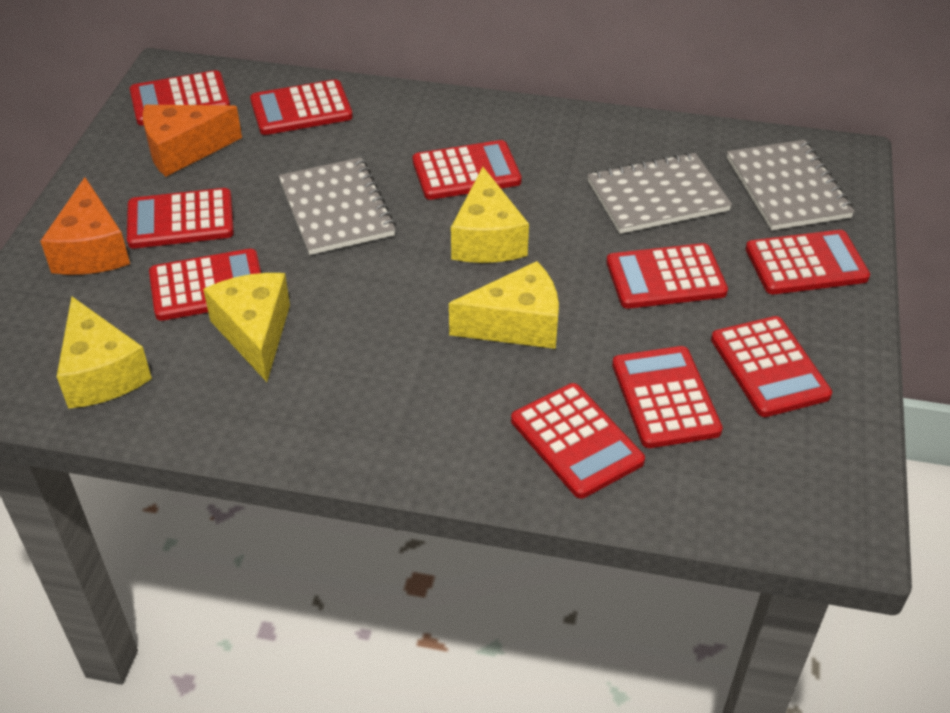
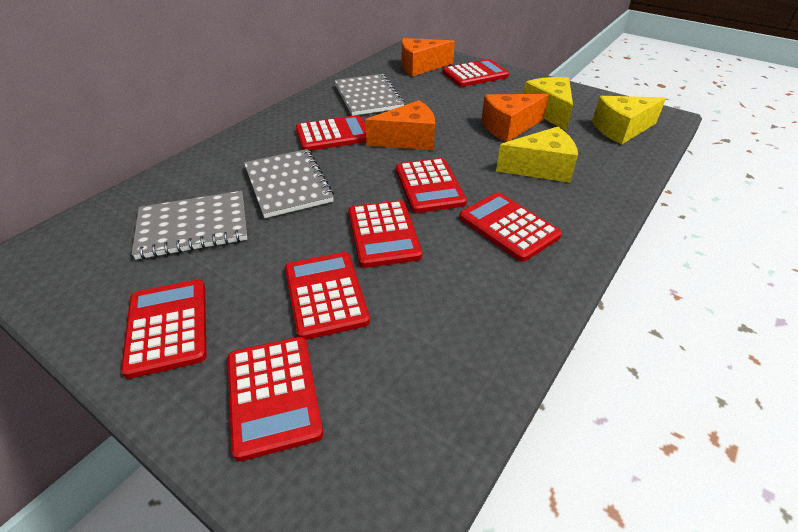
orange cheese: [40,177,130,275] [143,105,242,177] = 2 -> [365,100,435,150] [402,38,455,76] [481,94,549,142] = 3
red calculator: [127,188,234,249] [130,70,230,125] [149,249,261,321] [250,79,353,135] [413,140,522,200] [511,383,645,499] [607,243,728,309] [612,346,723,448] [711,316,832,417] [746,230,870,294] = 10 -> [121,279,207,379] [228,337,323,461] [285,252,370,340] [296,115,366,151] [348,200,422,268] [396,158,467,213] [443,59,509,87] [459,192,562,262] = 8
yellow cheese: [57,296,152,409] [203,273,290,382] [449,261,559,349] [451,167,529,263] = 4 -> [496,127,578,183] [523,77,573,131] [592,96,666,145] = 3

